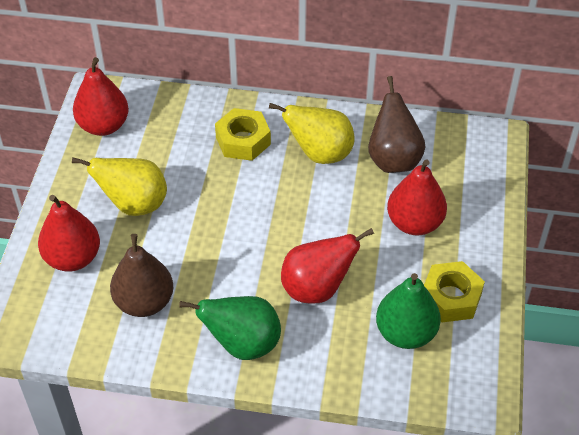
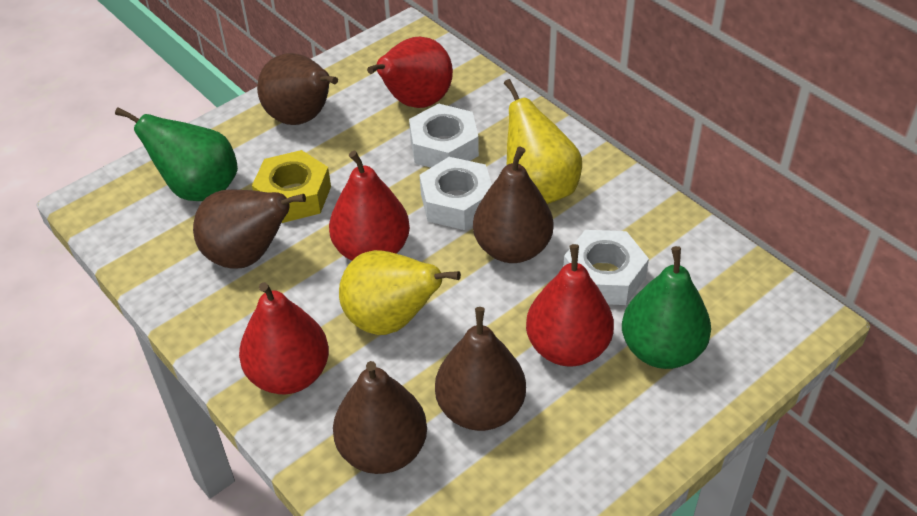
brown pear: [110,234,173,317] [368,76,425,173] = 2 -> [193,190,306,268] [257,53,338,125] [333,361,427,474] [435,307,526,431] [473,146,553,263] = 5
white nut: none = 0 -> [409,104,479,168] [420,157,492,230] [563,230,649,305] = 3
yellow nut: [215,108,271,161] [424,261,485,322] = 2 -> [252,150,331,223] = 1

